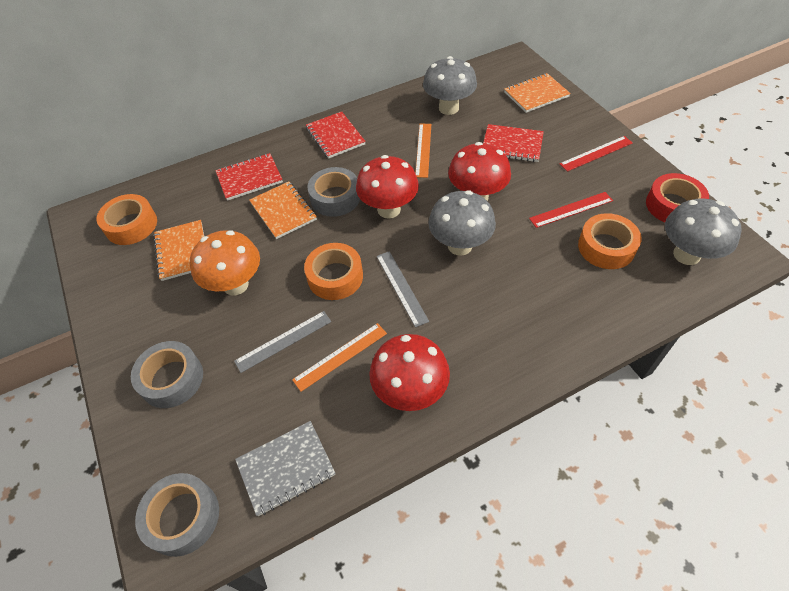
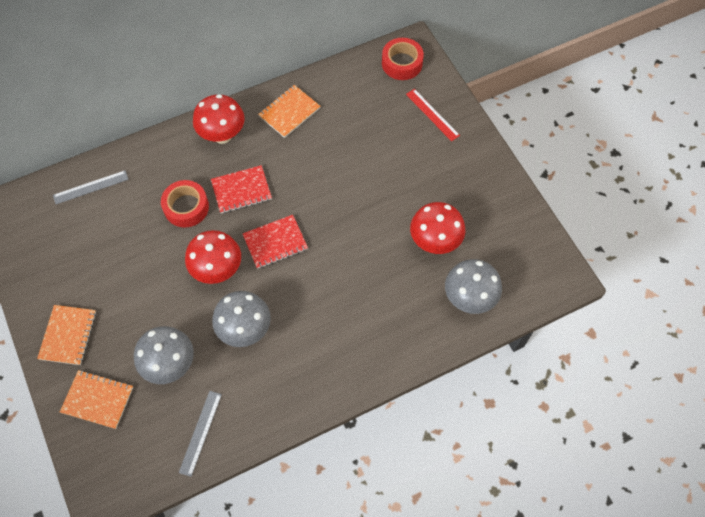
grey notebook: [235,421,335,516] = 1 -> none = 0
grey tape: [131,341,203,408] [135,473,219,557] [307,167,360,217] = 3 -> none = 0
orange mushroom: [190,230,260,295] = 1 -> none = 0
orange ruler: [292,323,387,392] [415,124,431,178] = 2 -> none = 0
orange tape: [97,194,157,245] [304,243,363,300] [578,213,642,269] = 3 -> none = 0
red notebook: [215,153,283,201] [306,112,366,159] [483,124,544,162] = 3 -> [211,165,272,213] [243,215,308,269] = 2
red ruler: [529,192,613,228] [560,136,633,172] = 2 -> [406,89,460,141] = 1
red tape: [646,173,709,222] = 1 -> [161,180,209,227] [382,38,424,80] = 2

